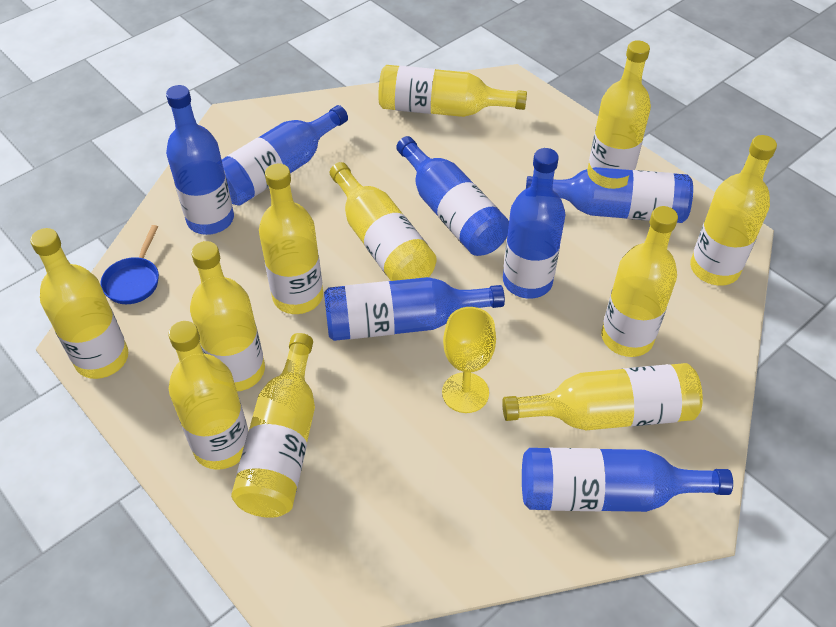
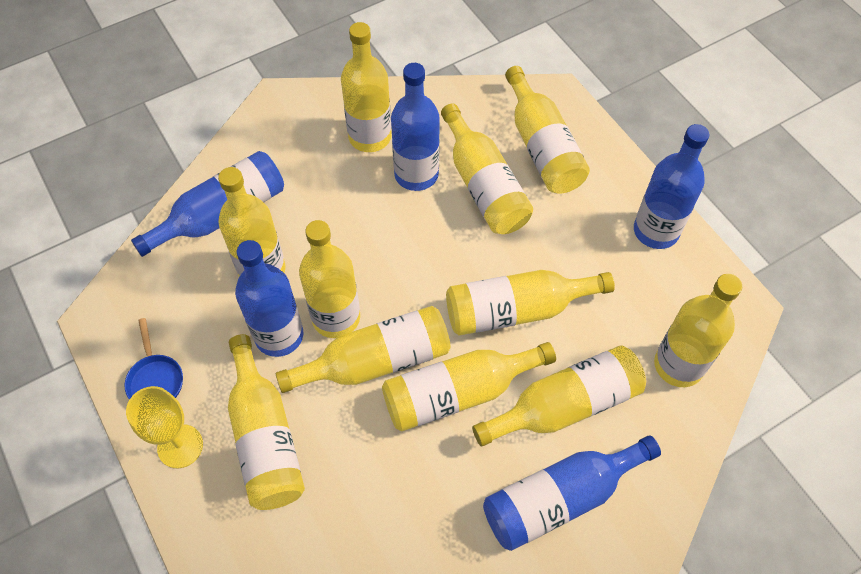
blue bottle: [166,85,234,235] [222,105,348,206] [324,277,505,341] [396,136,509,256] [503,148,565,298] [522,448,733,512] [526,167,693,223] = 7 -> [131,151,284,257] [235,240,303,357] [391,63,440,191] [483,435,661,551] [634,124,709,249] = 5

